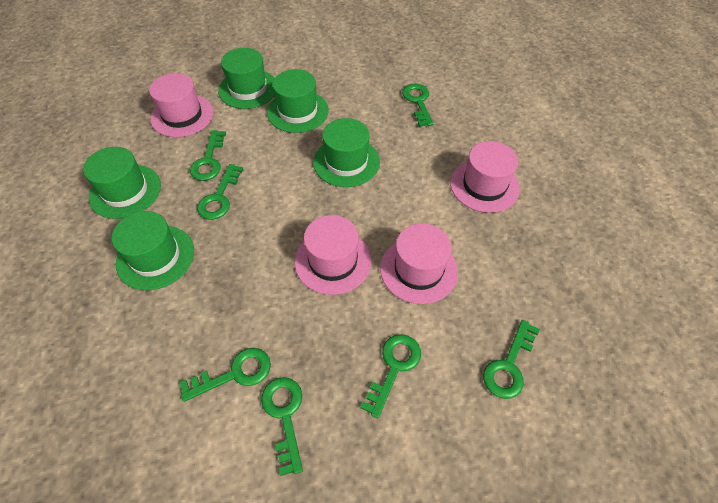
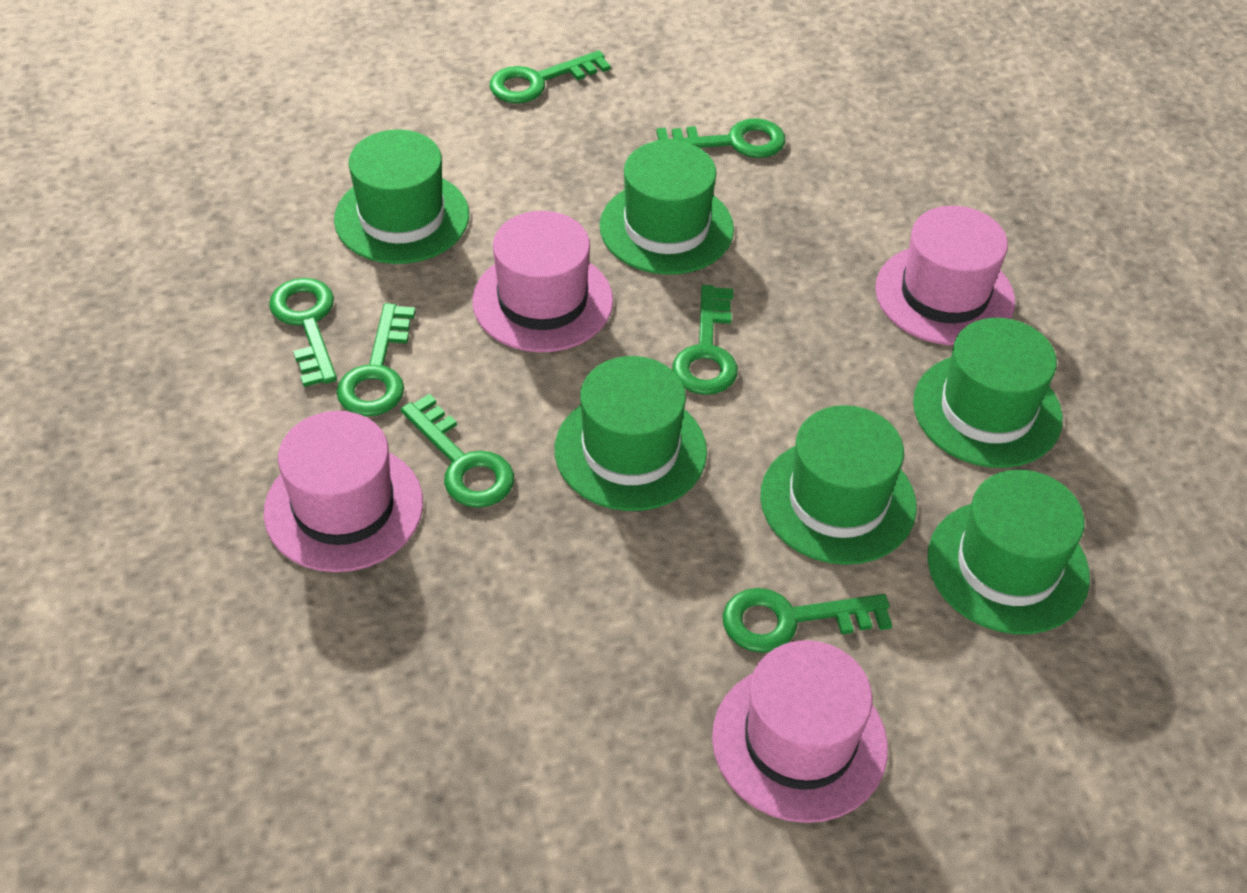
green hat: [83,147,161,219] [112,211,194,290] [218,48,275,109] [267,69,329,133] [313,118,380,187] = 5 -> [334,129,469,264] [555,356,707,511] [600,140,734,275] [760,405,917,565] [913,318,1063,468] [928,470,1090,634] = 6

